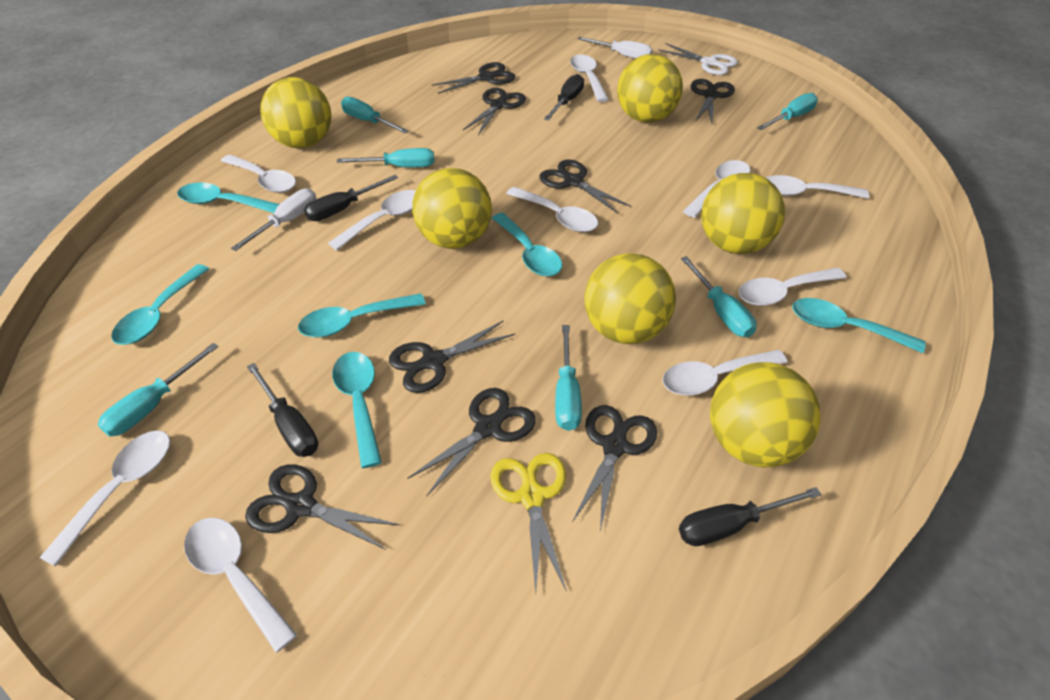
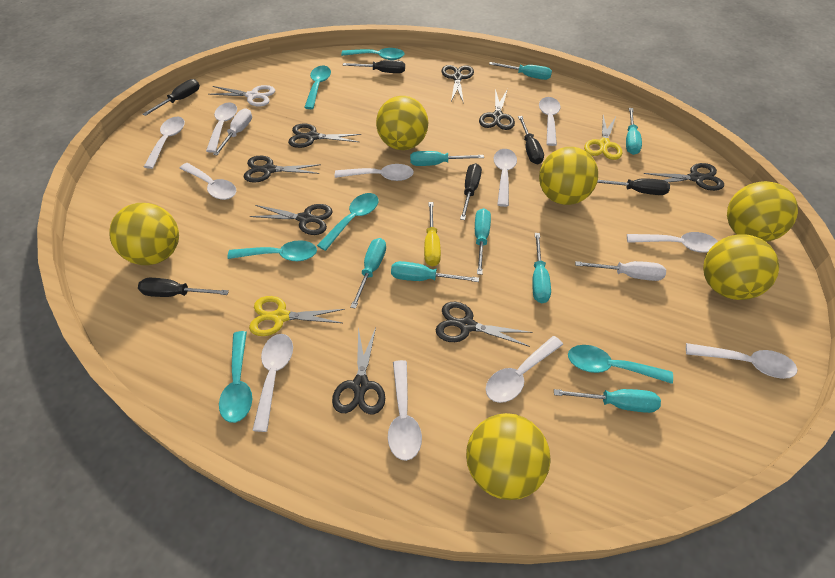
black screwdriver: [247,363,318,457] [304,175,398,221] [544,74,584,120] [679,487,822,546] = 4 -> [138,278,229,297] [142,79,200,116] [343,60,405,73] [460,163,482,220] [518,116,544,164] [597,178,670,195] = 6
turquoise screwdriver: [98,343,219,436] [337,148,434,167] [341,97,409,133] [555,325,582,431] [681,256,756,337] [757,93,818,130] = 6 -> [350,238,386,309] [391,261,479,282] [410,151,484,166] [475,208,491,275] [489,62,552,80] [532,233,551,303] [554,389,661,413] [626,108,642,155] = 8
white spoon: [39,430,170,567] [184,518,297,653] [221,154,296,193] [328,190,416,250] [506,187,598,232] [570,55,609,102] [662,350,787,395] [683,160,750,218] [739,268,846,306] [766,175,869,199] = 10 -> [144,117,185,169] [179,163,236,200] [206,102,237,153] [252,334,293,432] [335,164,414,181] [388,360,422,461] [486,336,563,403] [493,149,517,207] [539,97,561,146] [627,232,718,253] [686,343,797,379] = 11
yellow scissors: [490,453,567,593] = 1 -> [249,296,345,336] [584,115,623,160] = 2
yellow screwdriver: none = 0 -> [424,202,441,267] = 1

